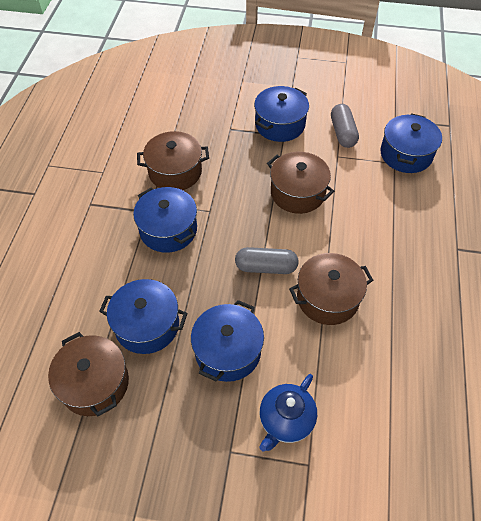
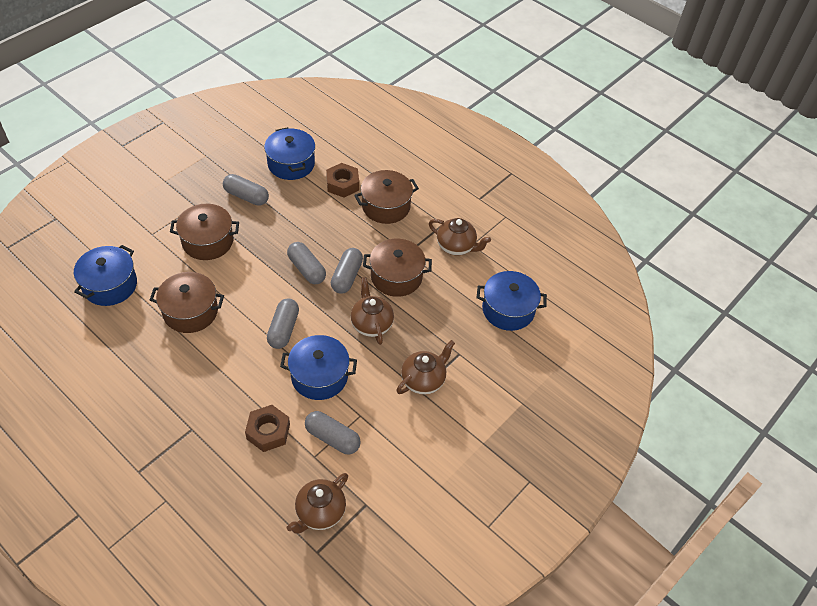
blue pot: [99,279,187,354] [133,187,197,253] [191,300,264,382] [254,86,309,142] [380,113,442,173] = 5 -> [74,245,137,306] [264,127,315,180] [280,335,357,400] [477,271,547,331] = 4
blue teapot: [260,374,317,451] = 1 -> none = 0
brown nut: none = 0 -> [245,405,290,452] [326,163,359,197] = 2
brown teapot: none = 0 -> [287,473,348,534] [351,277,394,345] [396,340,455,394] [429,218,491,255] = 4
grey capsule: [235,247,299,274] [331,104,359,148] = 2 -> [223,174,269,206] [267,298,299,349] [287,242,326,284] [305,411,361,454] [331,248,363,294] = 5

